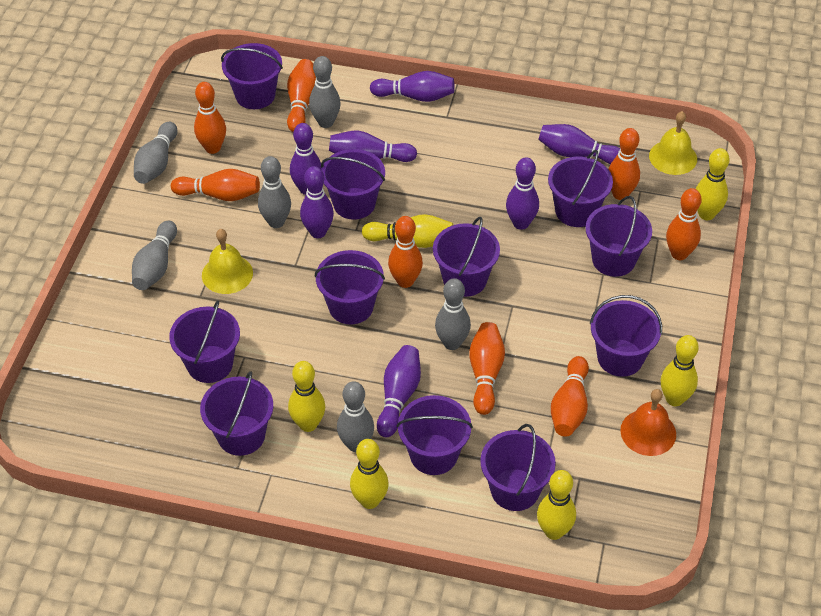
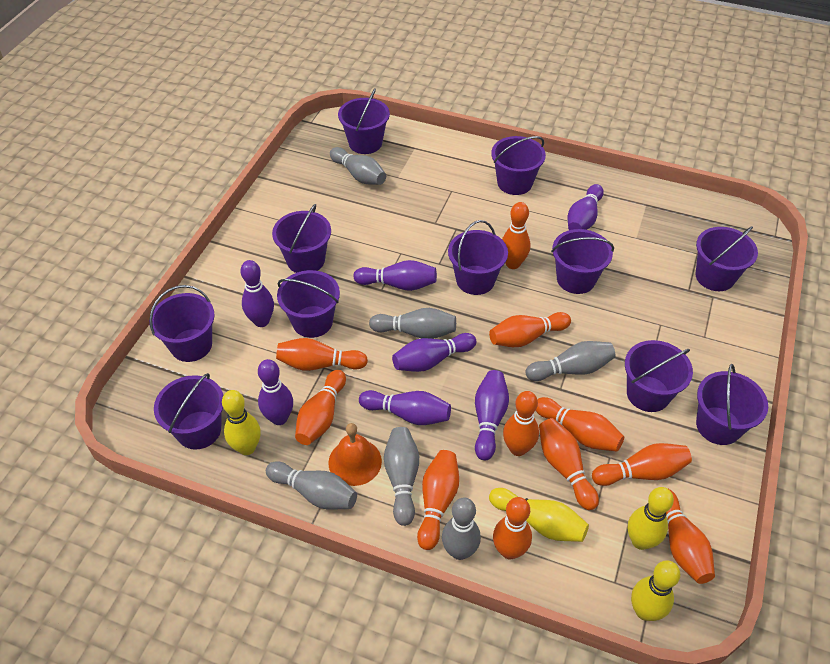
orange bowling pin: [171,169,260,201] [194,82,226,154] [287,59,316,132] [388,216,423,288] [469,322,505,415] [551,356,589,437] [608,128,640,200] [666,188,702,260] = 8 -> [276,338,368,371] [295,370,346,445] [417,450,459,550] [489,312,571,347] [493,497,532,559] [502,202,530,269] [503,391,539,456] [536,397,624,452] [539,418,599,510] [592,443,692,486] [666,488,715,584] = 11
yellow bell: [202,229,253,294] [649,111,697,175] = 2 -> none = 0
yellow bowling pin: [288,361,325,432] [350,439,389,509] [362,214,453,248] [537,470,576,540] [661,335,699,406] [696,148,730,220] = 6 -> [222,390,261,455] [489,488,589,542] [628,487,674,550] [631,560,680,621] = 4

